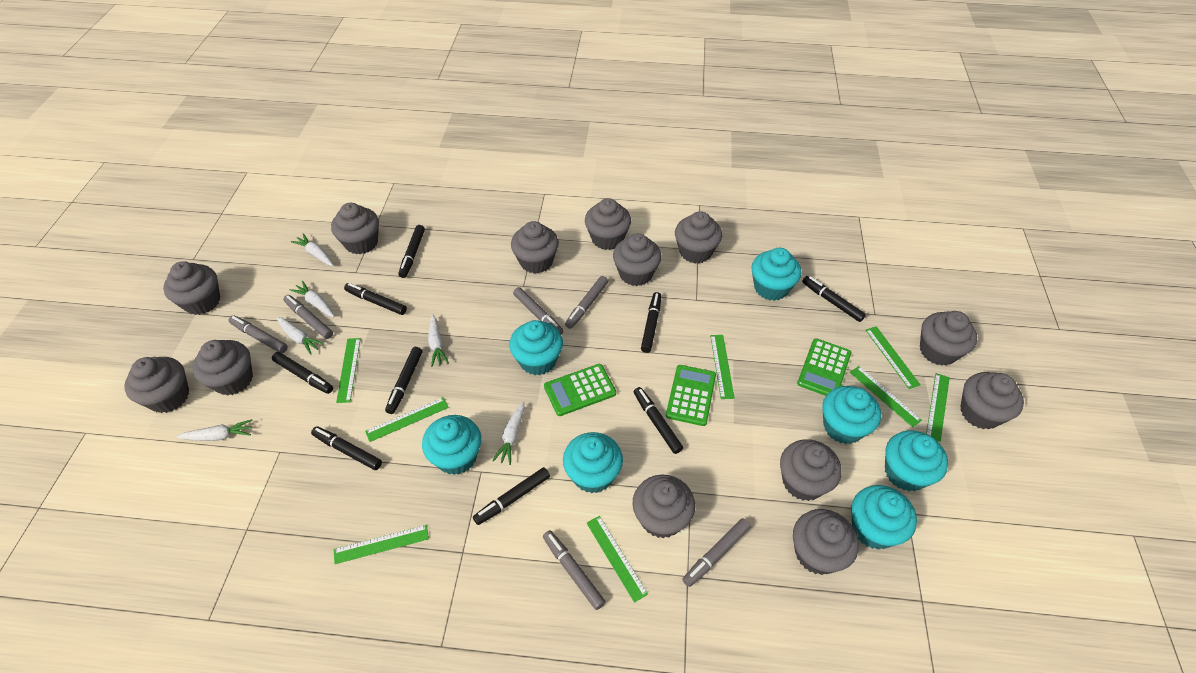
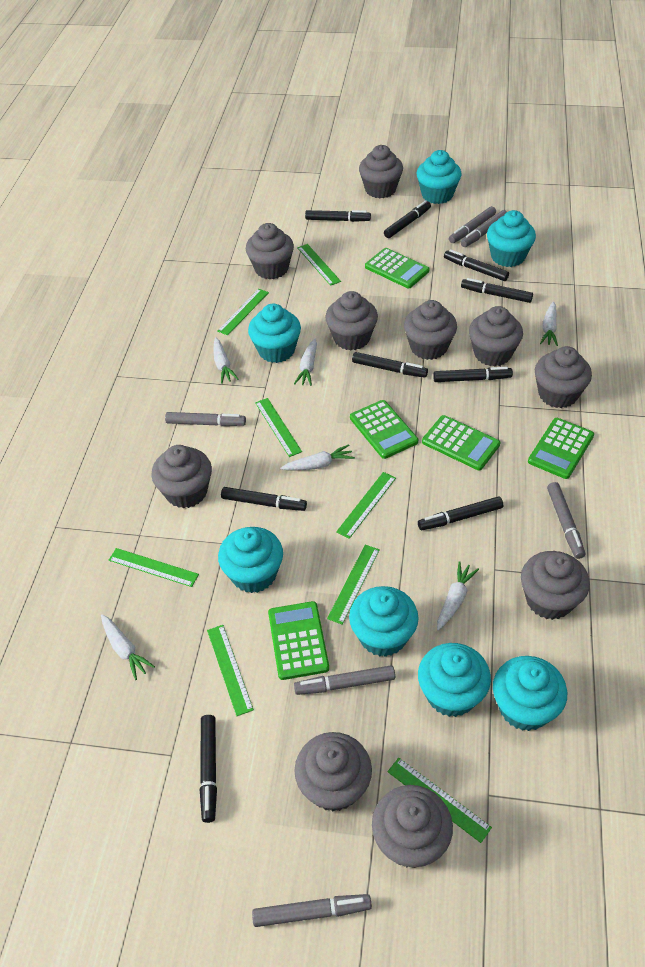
green calculator: [544,364,616,416] [666,365,716,426] [797,338,851,396] = 3 -> [268,601,329,680] [350,400,418,459] [365,248,429,288] [422,415,500,470] [528,418,594,479] = 5
grey cupcake: [124,357,189,413] [163,261,220,315] [192,340,253,396] [331,203,379,254] [511,221,559,274] [585,198,631,250] [613,233,661,286] [632,475,695,538] [675,211,722,264] [780,439,842,501] [793,509,859,575] [920,311,977,366] [960,372,1024,430] = 13 -> [151,445,212,508] [246,223,294,279] [294,732,372,812] [325,291,378,350] [359,145,403,199] [372,785,453,868] [404,300,457,360] [469,306,523,366] [521,551,590,620] [535,346,592,408] = 10

